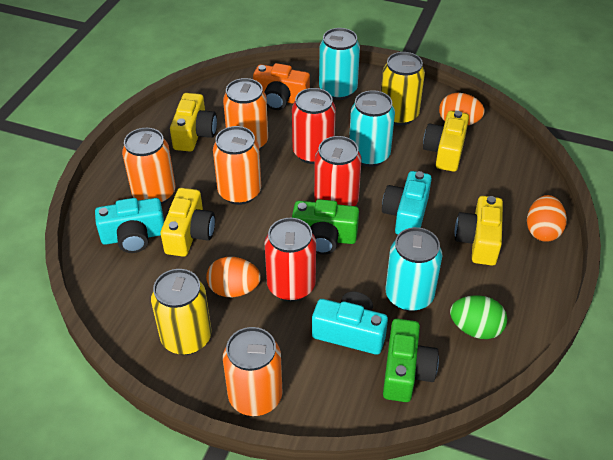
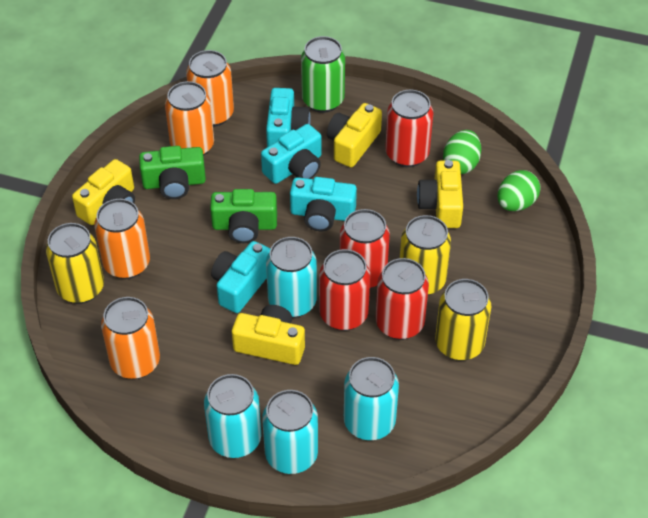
green can: none = 0 -> [301,36,345,113] = 1
green egg: [450,295,507,339] = 1 -> [443,130,481,174] [497,170,541,211] = 2
orange camera: [253,63,310,110] = 1 -> none = 0
orange egg: [206,257,261,297] [439,93,485,125] [527,195,567,242] = 3 -> none = 0
red can: [264,218,316,301] [292,88,336,164] [314,136,362,206] = 3 -> [319,249,370,331] [340,209,390,289] [376,258,429,340] [385,90,433,167] = 4
turquoise camera: [95,198,164,253] [312,292,388,355] [382,171,432,235] = 3 -> [211,241,270,313] [261,124,321,184] [266,88,311,147] [290,177,357,231] = 4
turquoise can: [319,28,360,100] [349,90,395,167] [385,227,443,312] = 3 -> [204,374,261,458] [262,390,318,474] [266,237,317,318] [344,357,399,440] = 4
yellow can: [151,269,212,355] [381,52,425,126] = 2 -> [46,223,104,304] [400,215,451,295] [435,279,491,361] = 3

